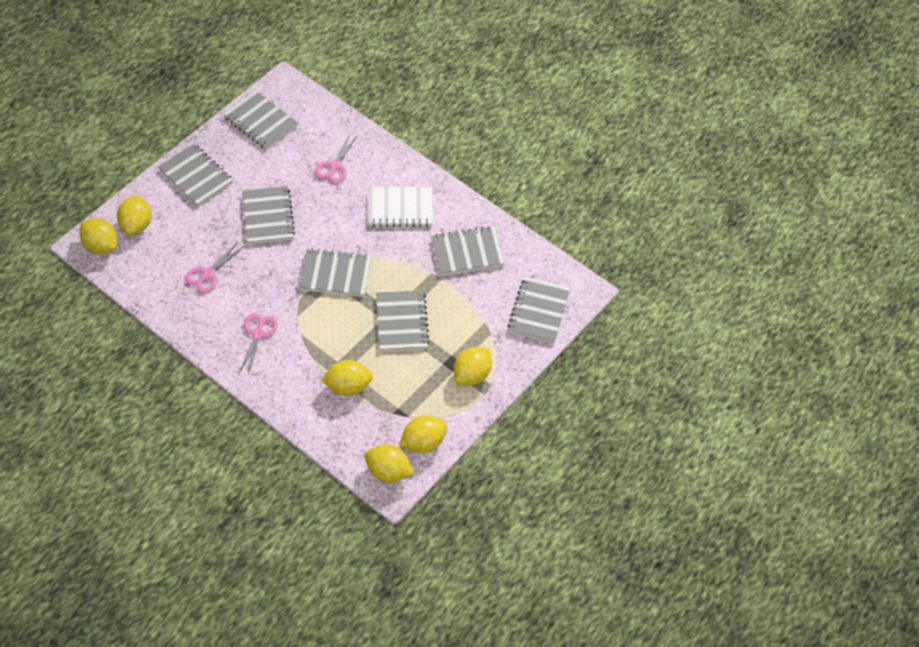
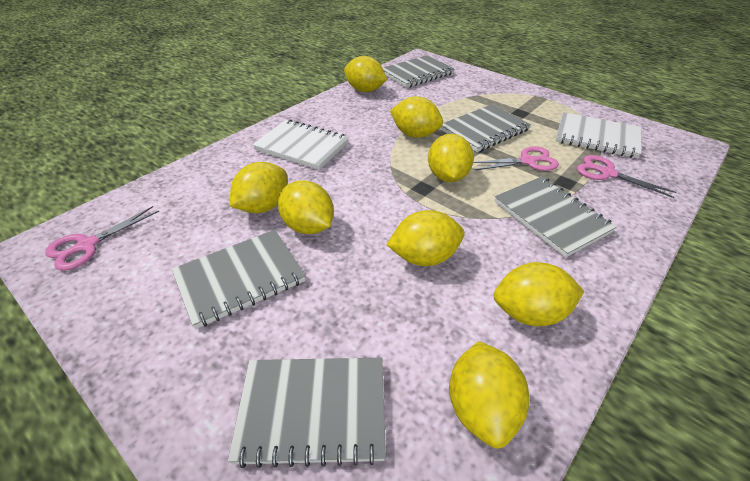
grey notebook: [158,144,233,206] [224,90,298,150] [242,186,295,244] [298,248,371,297] [376,290,430,351] [431,226,504,276] [507,277,570,344] = 7 -> [172,230,306,329] [228,358,386,468] [383,55,454,88] [440,104,531,152] [495,176,617,258] = 5
white notebook: [368,187,433,227] = 1 -> [252,120,349,170] [556,112,641,158] = 2
yellow lemon: [80,218,118,254] [117,195,151,235] [321,360,373,396] [365,444,414,482] [399,415,447,453] [454,347,492,385] = 6 -> [229,162,287,213] [278,180,334,234] [344,56,387,92] [386,210,464,266] [390,96,443,138] [428,134,474,182] [449,341,529,448] [494,262,584,326] = 8

